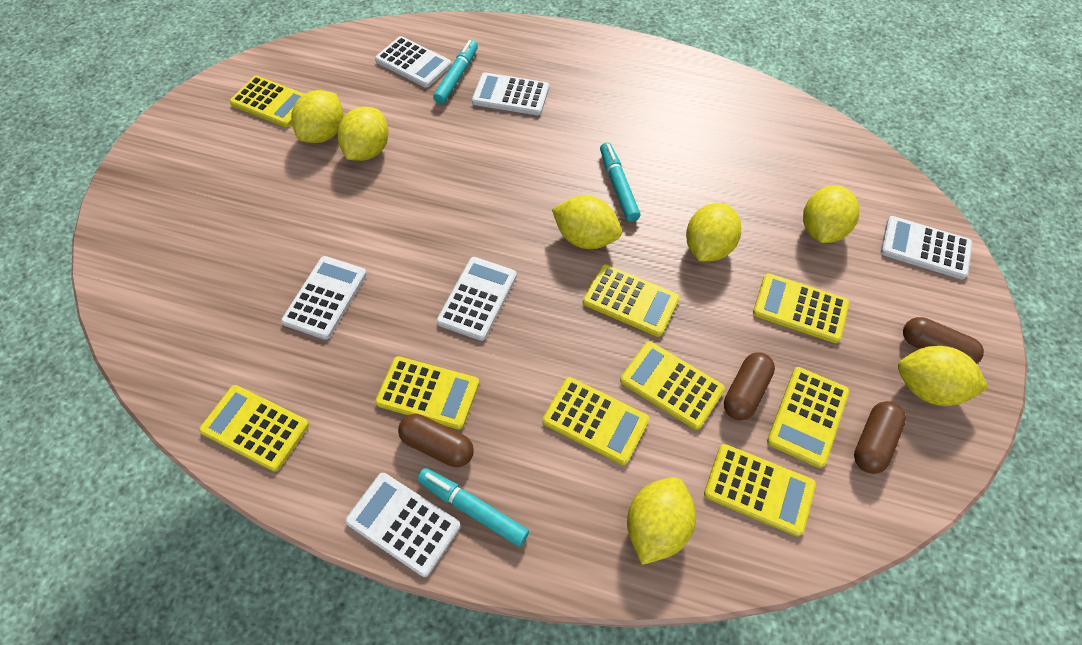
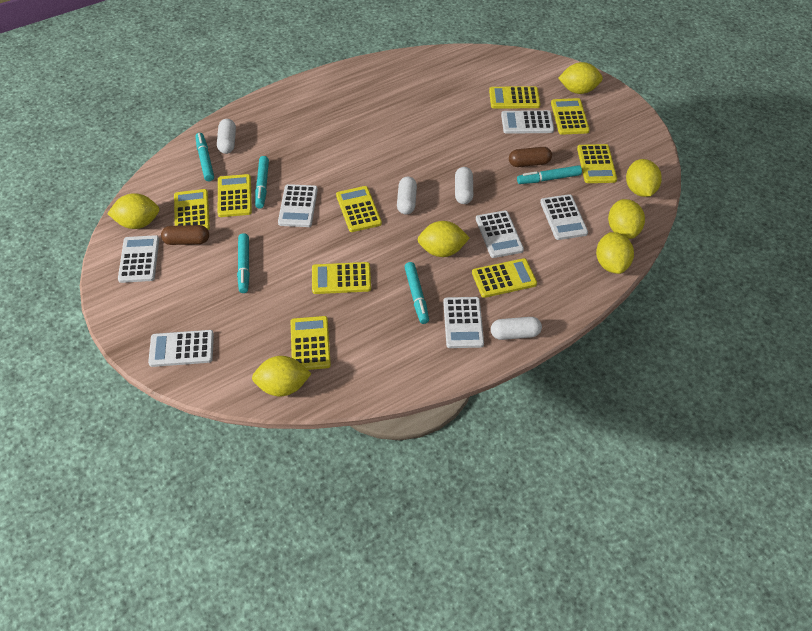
brown capsule: [398,414,474,467] [724,352,775,421] [854,401,906,474] [903,317,984,364] = 4 -> [161,225,209,245] [509,147,552,167] = 2
turquoise marker: [417,468,529,547] [433,40,478,104] [600,143,640,222] = 3 -> [195,133,214,181] [237,233,250,293] [255,156,269,208] [404,262,429,324] [517,165,582,184] = 5
white calculator: [281,256,367,340] [345,473,461,577] [375,36,452,88] [437,257,517,341] [472,72,549,115] [881,216,972,279] = 6 -> [118,235,159,283] [148,330,214,367] [278,184,318,227] [443,297,484,348] [476,210,524,258] [501,110,554,134] [540,194,588,240] = 7
white capsule: none = 0 -> [217,119,236,154] [397,177,417,215] [455,167,473,204] [491,317,542,340] = 4

